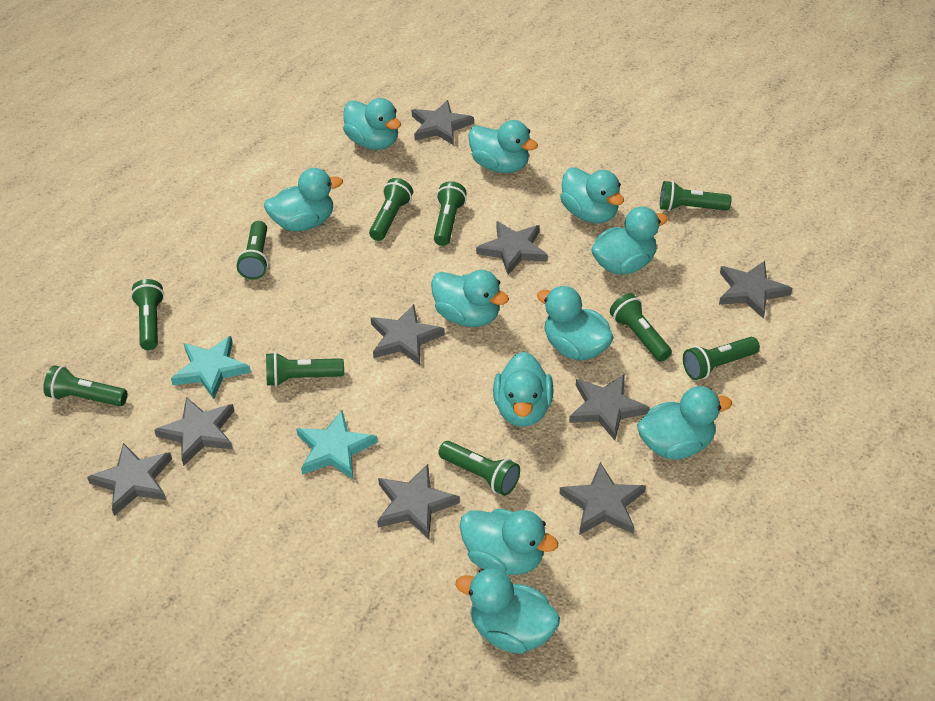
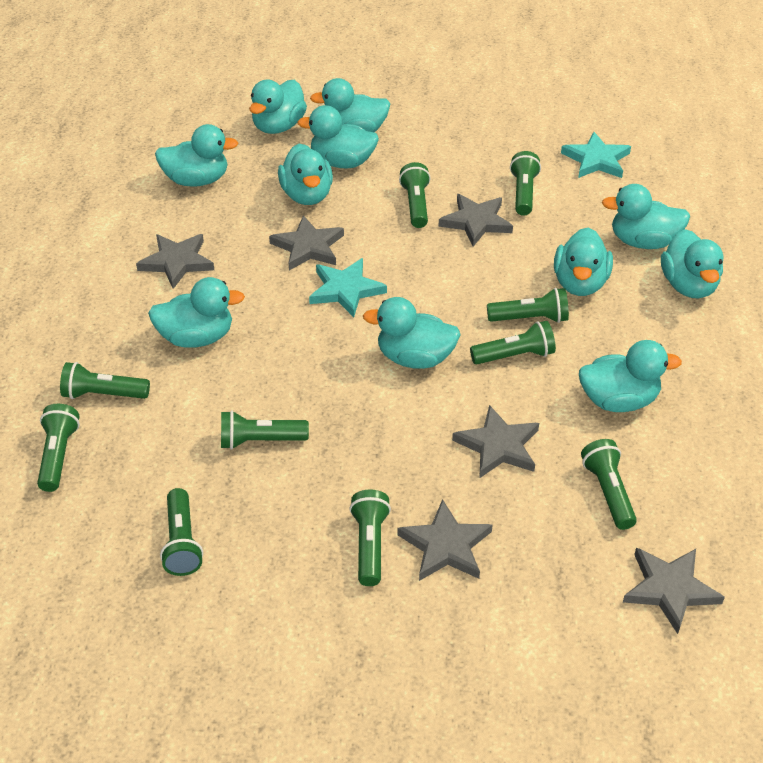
grey star: [87,443,172,516] [154,397,234,466] [371,304,445,365] [377,464,460,539] [412,100,474,145] [476,221,548,275] [560,462,646,535] [569,374,650,440] [719,261,792,319] = 9 -> [136,234,214,289] [269,216,344,270] [397,499,493,581] [439,194,513,246] [452,405,539,478] [623,548,725,634] = 6

